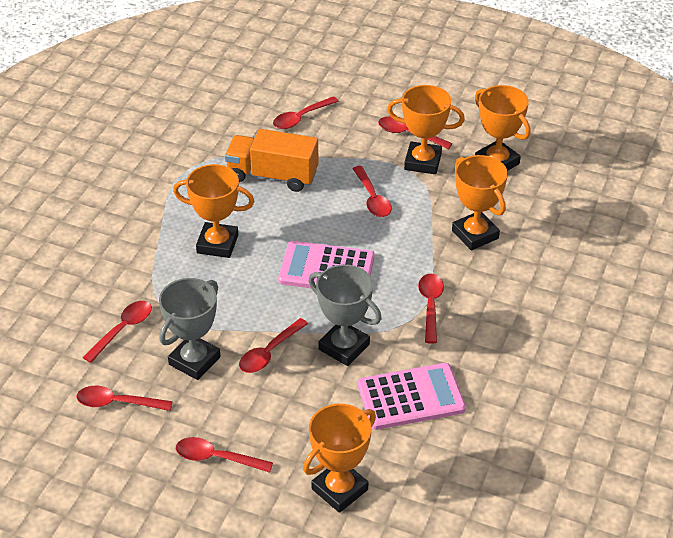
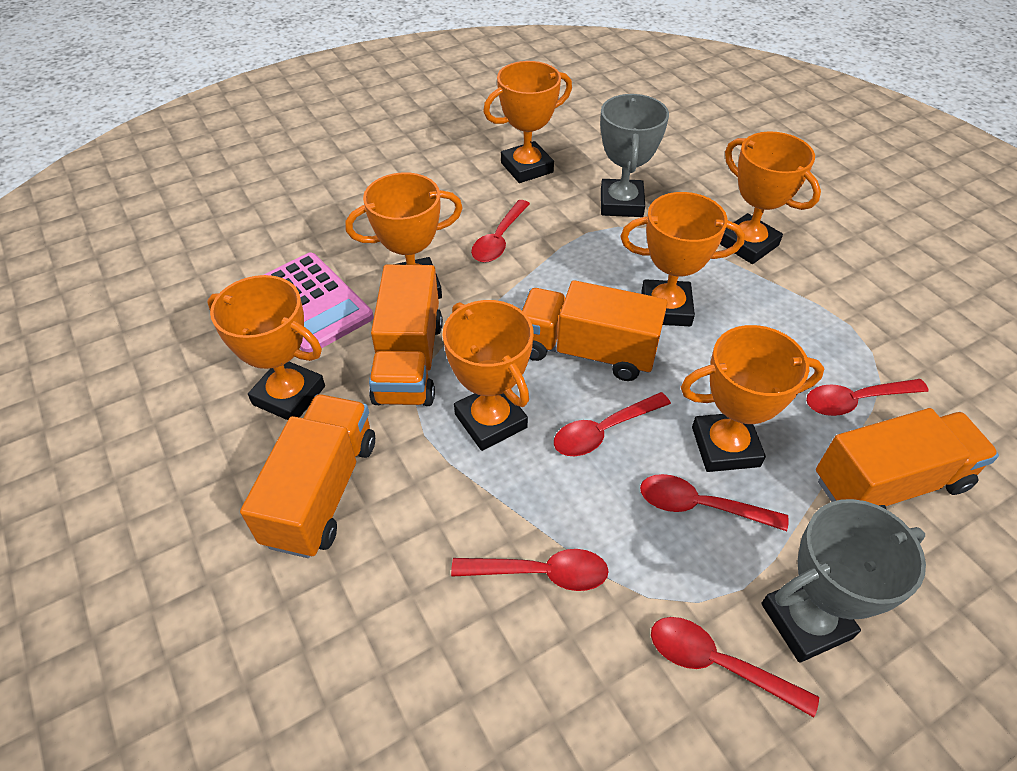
orange trophy: [173,164,255,258] [303,404,376,513] [387,85,465,174] [452,155,508,250] [475,85,531,171] = 5 -> [207,275,325,420] [345,172,463,299] [442,300,534,451] [483,61,572,183] [621,192,745,326] [681,325,824,472] [720,131,821,264] = 7
orange truck: [225,129,319,192] = 1 -> [240,394,375,558] [369,264,443,406] [522,280,668,381] [816,408,999,510] = 4
pink calculator: [278,241,375,288] [358,363,466,430] = 2 -> [264,253,373,352] = 1
red spoon: [77,386,173,411] [83,301,152,363] [176,437,273,473] [239,318,308,373] [273,96,339,129] [353,166,392,217] [378,116,452,149] [418,274,444,344] = 8 -> [451,549,609,591] [471,200,530,263] [554,392,671,456] [640,474,789,531] [651,617,819,717] [806,379,929,416] = 6

